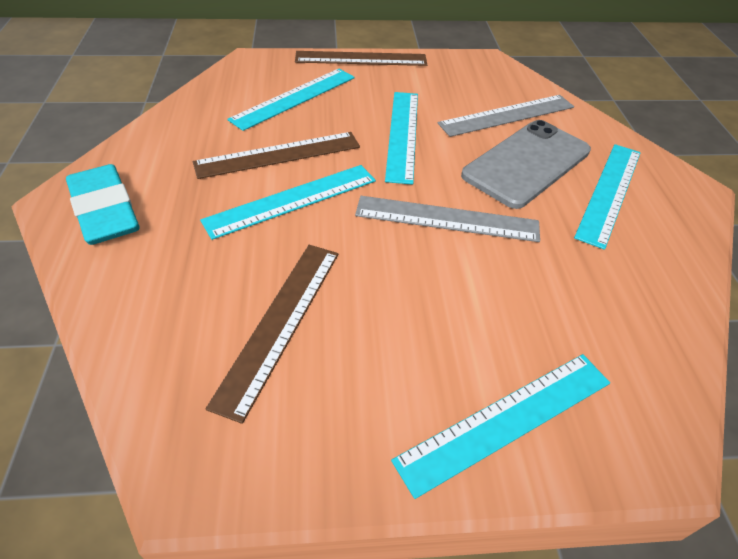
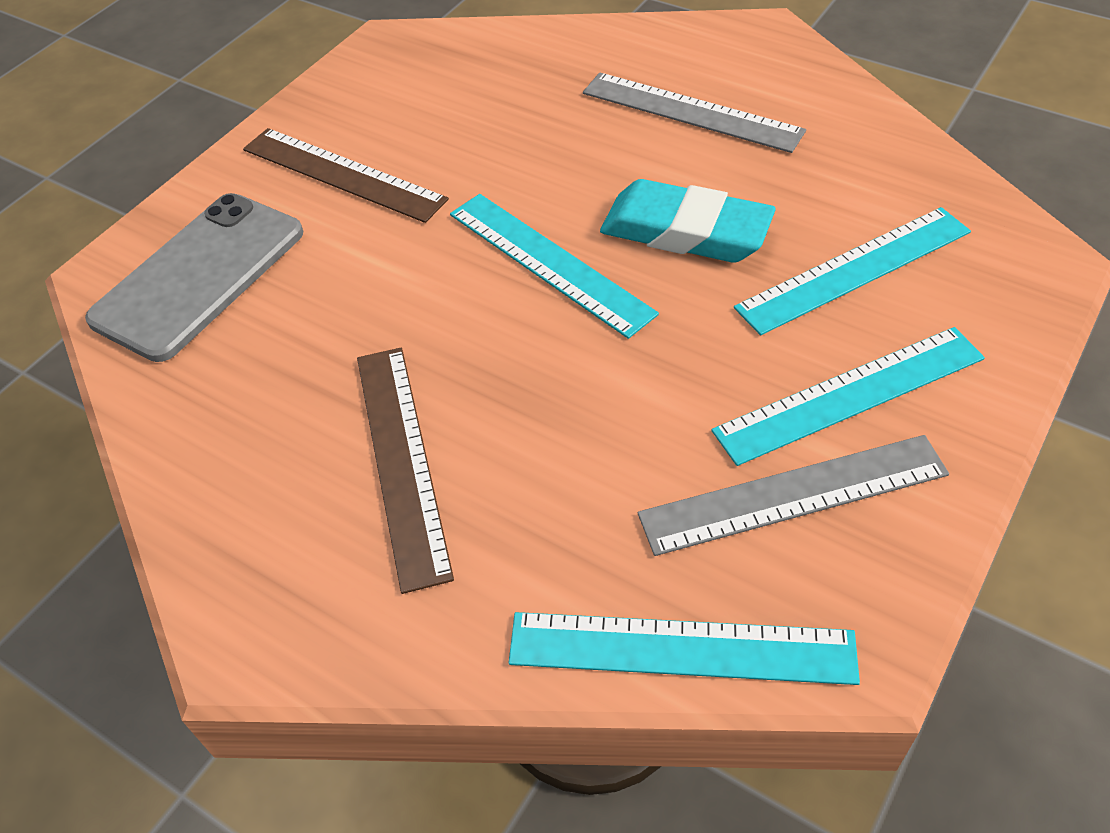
brown ruler: [193,132,360,179] [206,245,338,424] [295,51,427,66] = 3 -> [243,128,449,223] [357,348,454,594] = 2
turquoise ruler: [200,165,376,240] [227,69,355,131] [385,92,418,185] [391,354,610,499] [574,144,641,250] = 5 -> [450,194,659,339] [509,612,860,685] [711,327,985,466] [734,207,971,335] = 4

